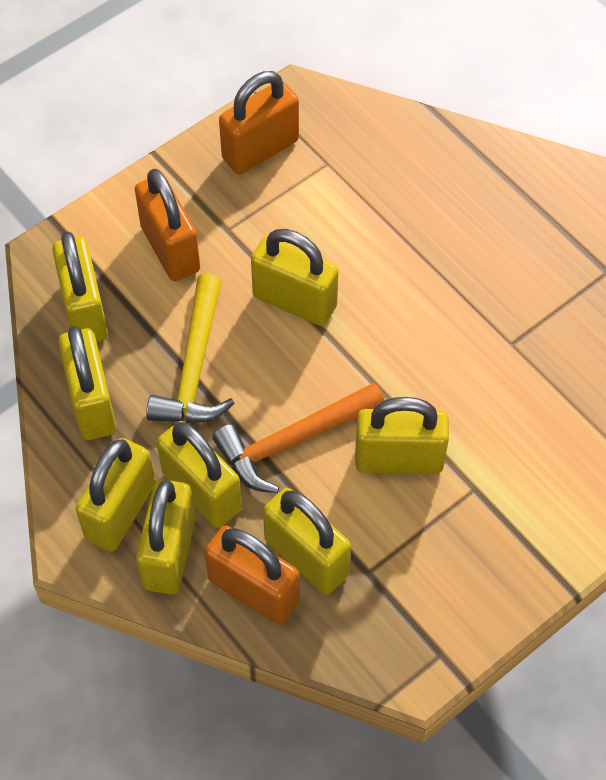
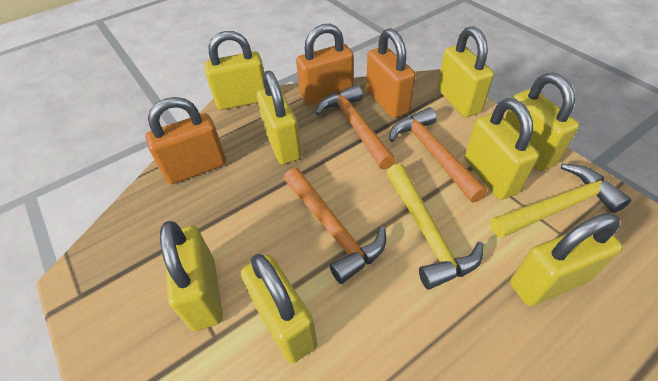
orange hammer: [212,383,384,493] = 1 -> [284,168,386,284] [316,85,396,170] [389,107,488,202] = 3
yellow hammer: [146,273,235,423] = 1 -> [387,164,484,290] [490,164,631,238] = 2

